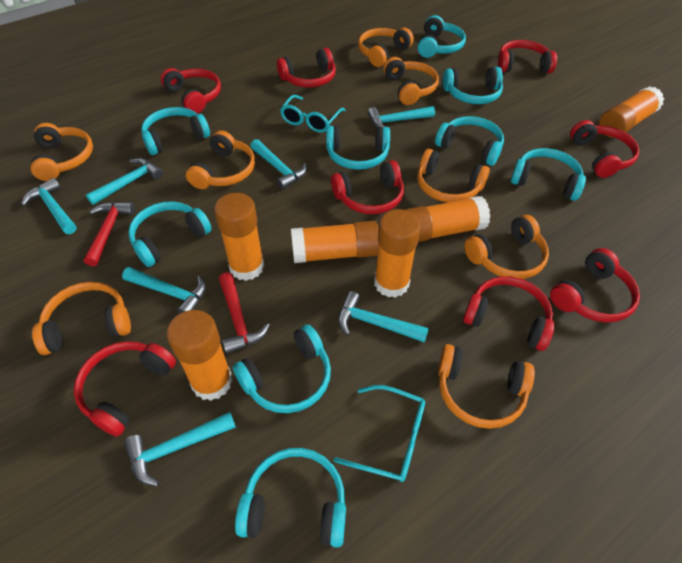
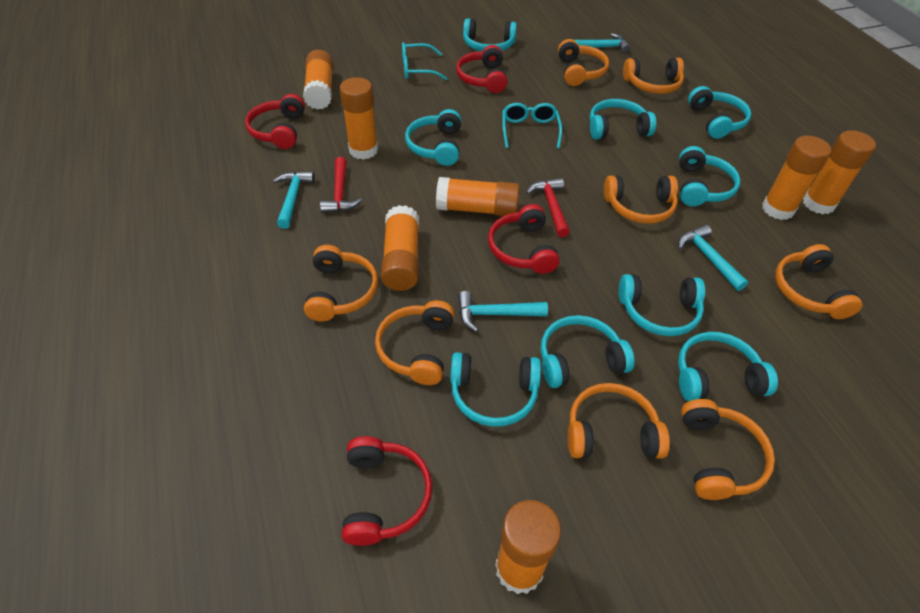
orange glue stick: [167,310,233,401] [214,193,264,281] [291,221,379,263] [374,209,421,298] [404,196,490,242] [599,86,664,138] = 6 -> [303,50,333,110] [339,77,378,160] [381,205,419,291] [436,177,519,216] [495,500,561,595] [762,136,831,220] [803,130,876,214] = 7
red headphones: [74,341,176,437] [161,68,221,113] [277,48,336,87] [331,160,404,214] [463,276,555,351] [498,40,557,74] [550,248,640,322] [570,120,639,178] = 8 -> [245,94,305,149] [342,436,433,546] [456,45,507,93] [488,204,560,274] = 4
turquoise hammer: [21,178,77,234] [86,158,163,205] [122,267,206,314] [124,412,236,486] [250,139,307,190] [338,291,429,343] [367,106,435,128] = 7 -> [273,171,315,229] [458,291,548,332] [575,33,630,53] [678,225,748,291] = 4

